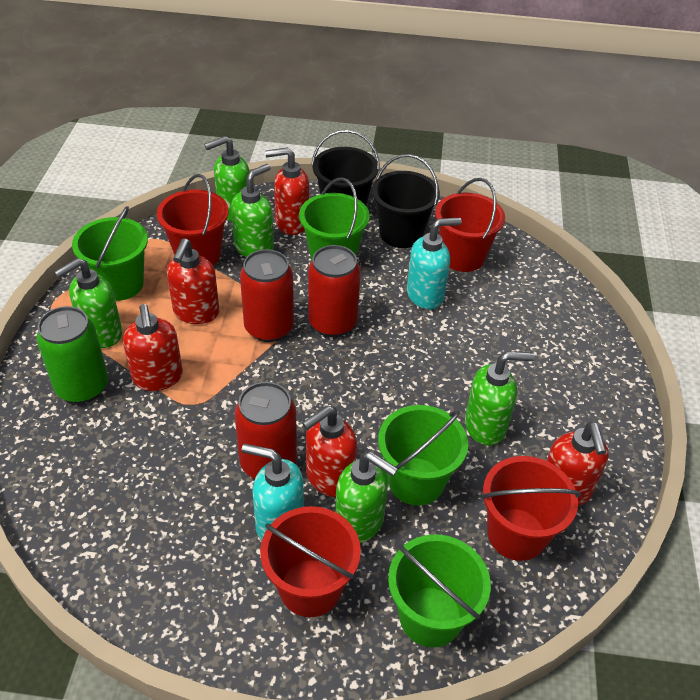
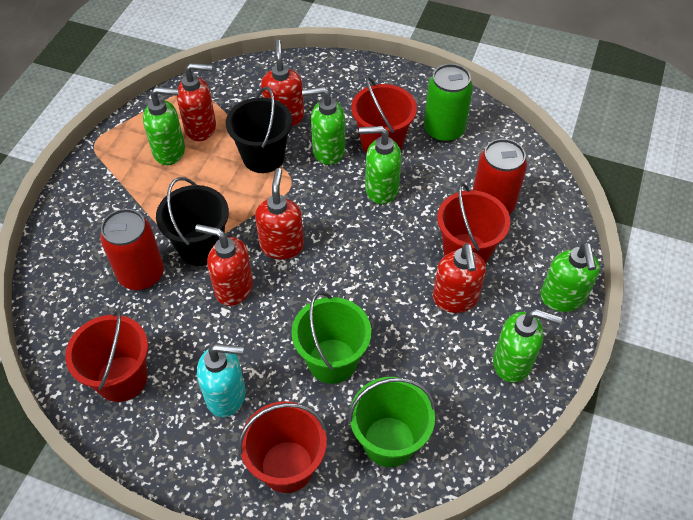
green bucket: [72,206,148,301] [299,177,370,261] [378,405,468,506] [388,534,491,647] = 4 -> [291,291,372,384] [348,377,436,467] = 2
red can: [235,382,297,479] [240,249,294,342] [308,245,361,337] = 3 -> [100,209,164,290] [473,139,527,214] = 2
turquoise soap dispenser: [242,444,304,540] [407,218,462,309] = 2 -> [197,344,245,417] = 1

